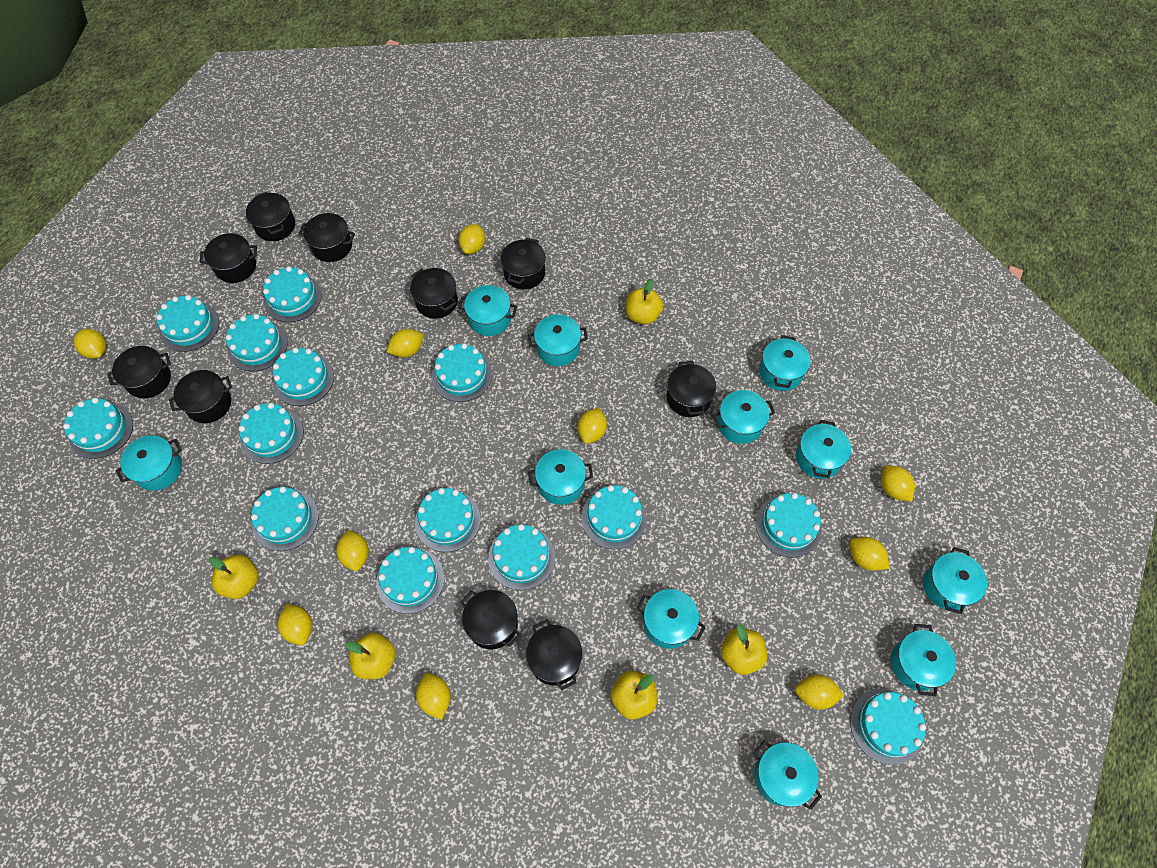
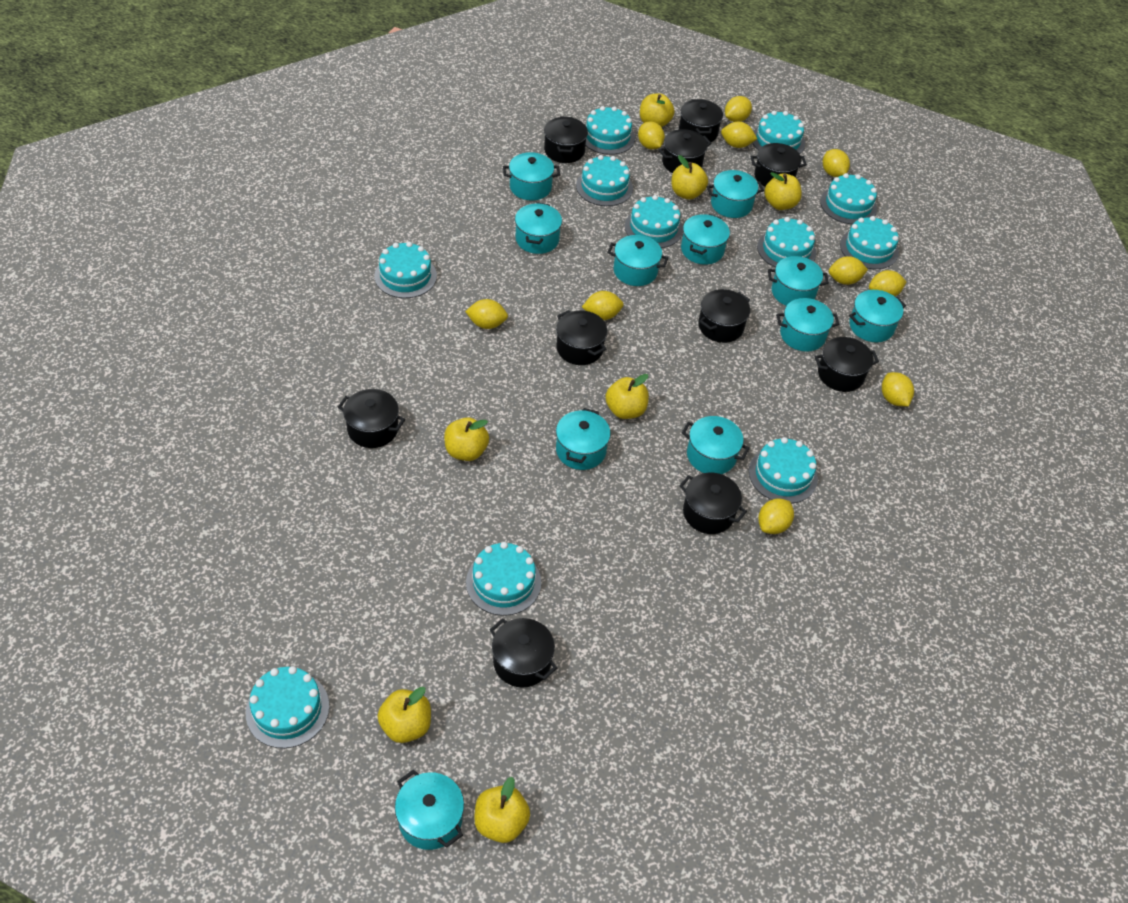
turquoise cake: [63,398,133,459] [156,295,219,352] [226,314,288,371] [238,403,303,464] [251,486,319,551] [263,266,322,322] [272,347,334,406] [376,547,444,614] [415,488,481,552] [432,343,492,402] [488,524,555,590] [581,485,647,549] [756,493,822,557] [850,689,926,765] = 14 -> [246,666,329,748] [374,242,437,298] [466,542,541,616] [576,155,633,206] [586,106,635,155] [625,195,683,248] [749,437,818,503] [752,111,805,154] [757,217,816,268] [820,173,877,224] [840,216,899,269] = 11
yellow apple: [209,555,259,599] [345,632,396,679] [610,670,657,720] [626,279,663,325] [721,625,767,675] = 5 -> [377,687,431,743] [444,417,489,461] [474,777,530,843] [605,374,649,419] [640,93,674,127] [672,155,708,200] [764,172,802,210] = 7

